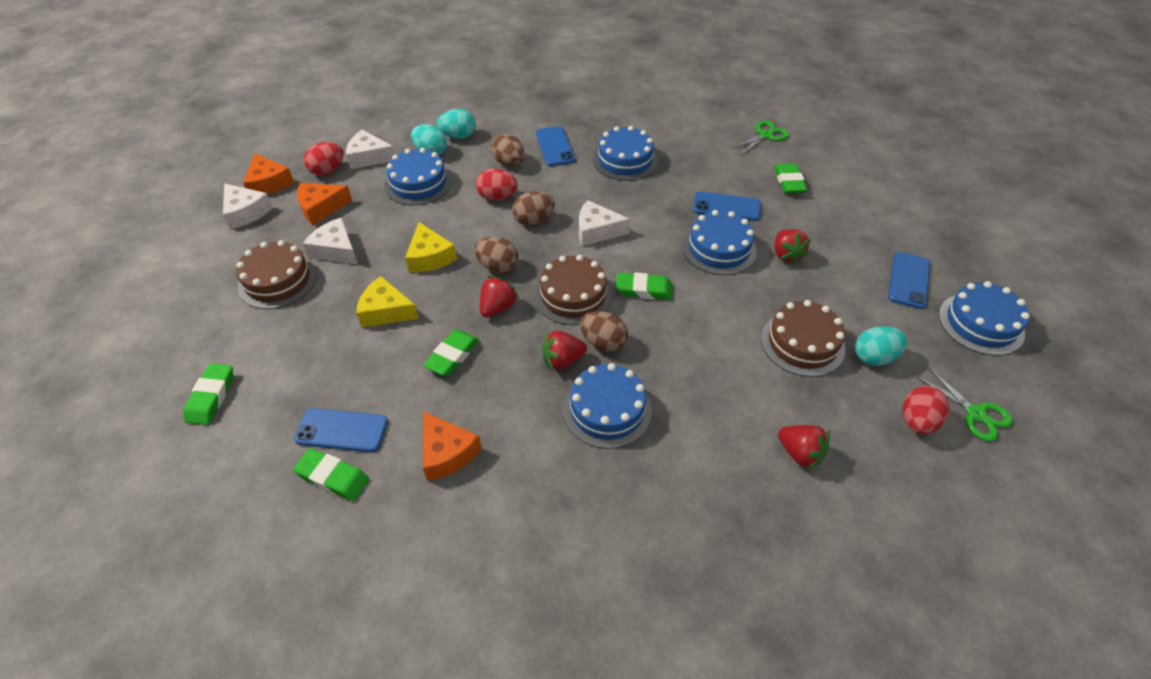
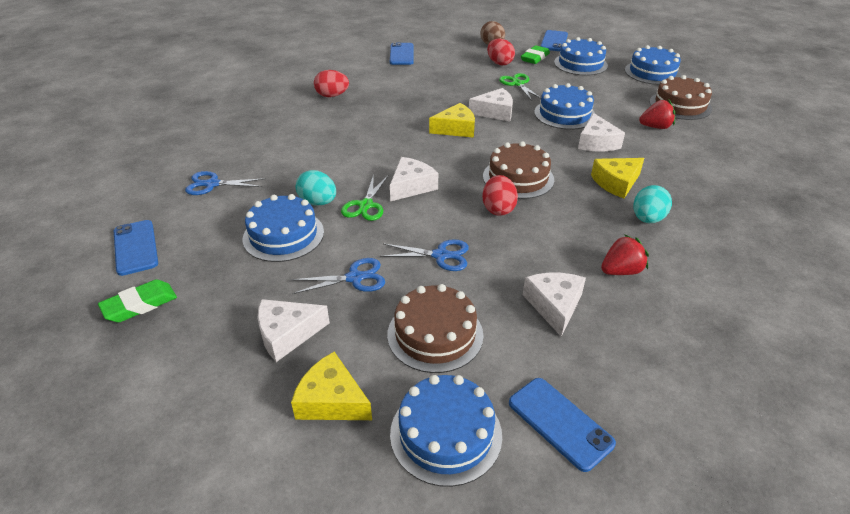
blue scissors: none = 0 -> [185,171,266,195] [291,258,385,294] [380,239,469,271] = 3
brown egg: [474,237,518,273] [491,134,524,166] [512,191,555,226] [580,311,628,352] = 4 -> [481,21,505,44] = 1
green eraser: [183,364,233,425] [293,448,369,501] [423,330,479,376] [616,272,673,300] [774,164,807,193] = 5 -> [98,279,177,322] [521,45,550,64] = 2
orange cheese: [243,154,294,195] [297,183,352,225] [423,411,482,481] = 3 -> none = 0
red strawberry: [480,276,518,318] [542,331,587,371] [775,229,811,265] [778,425,830,471] = 4 -> [601,234,649,275] [639,100,675,129] = 2
turquoise egg: [411,124,447,155] [437,109,476,139] [855,326,908,366] = 3 -> [296,170,336,206] [633,185,672,223] = 2
white cheese: [223,183,273,229] [302,217,358,264] [346,130,395,169] [579,200,630,246] = 4 -> [258,299,330,362] [390,157,438,202] [469,88,513,121] [523,273,586,337] [578,113,625,151] = 5
yellow cheese: [356,276,419,328] [405,222,457,272] = 2 -> [291,352,372,420] [429,103,475,138] [591,158,644,198] = 3

